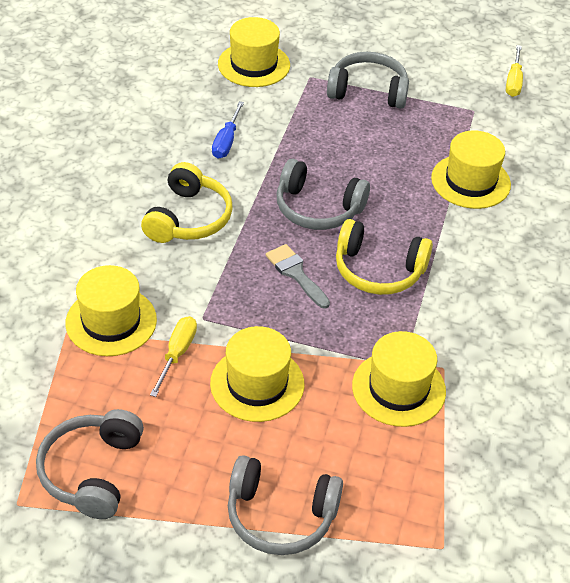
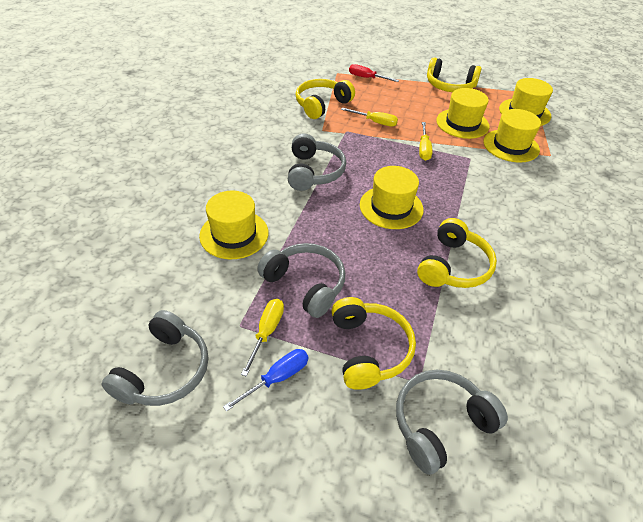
grey brush: [266,244,330,309] = 1 -> none = 0
red screwdriver: none = 0 -> [349,64,399,82] = 1
yellow headphones: [141,162,233,243] [336,219,433,295] = 2 -> [296,79,355,119] [331,297,416,390] [417,218,497,288] [427,57,482,92] = 4
yellow screwdriver: [150,316,197,397] [506,45,523,97] = 2 -> [241,299,284,377] [341,108,398,127] [419,122,433,161] = 3

